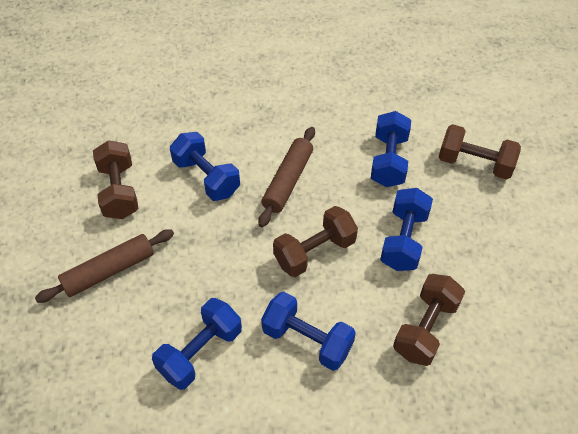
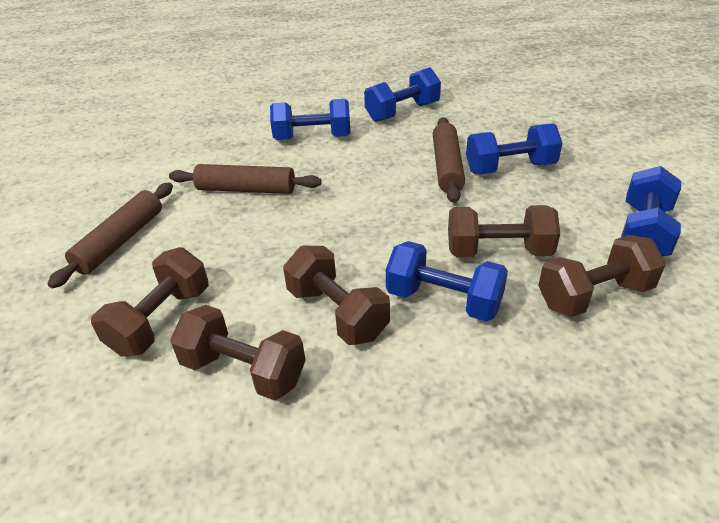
brown dumbbell: [93,140,139,219] [273,206,358,277] [393,274,465,366] [439,124,521,180] = 4 -> [91,247,209,357] [170,305,306,400] [283,246,390,345] [448,205,560,258] [538,235,666,317] = 5
brown rolling pin: [35,229,174,303] [258,127,315,227] = 2 -> [47,182,173,288] [169,164,321,194] [433,117,465,203] = 3

